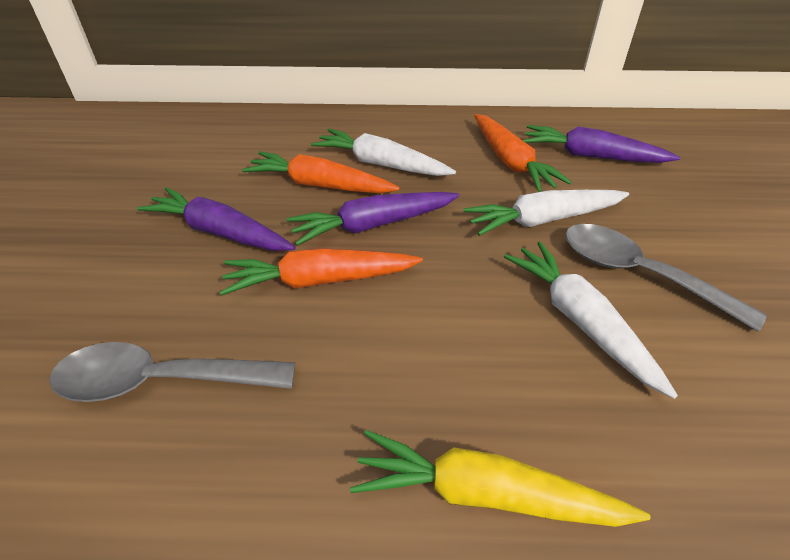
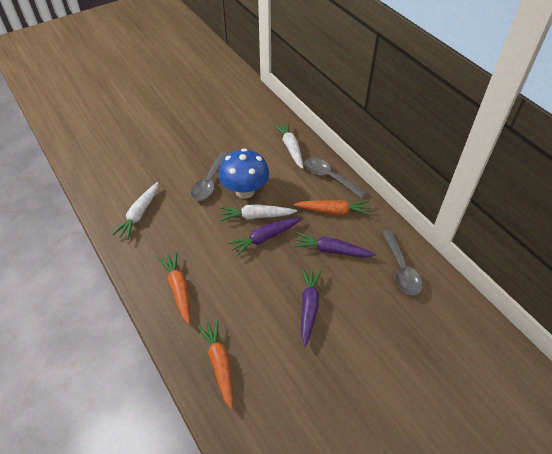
blue mushroom: none = 0 -> [219,148,269,199] = 1
grey spoon: [49,342,295,402] [565,224,767,332] = 2 -> [191,152,228,201] [304,158,367,198] [382,230,423,296] = 3
yellow carrot: [350,430,651,527] = 1 -> none = 0

